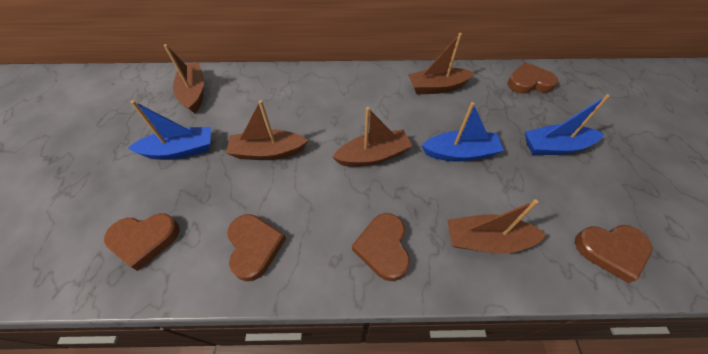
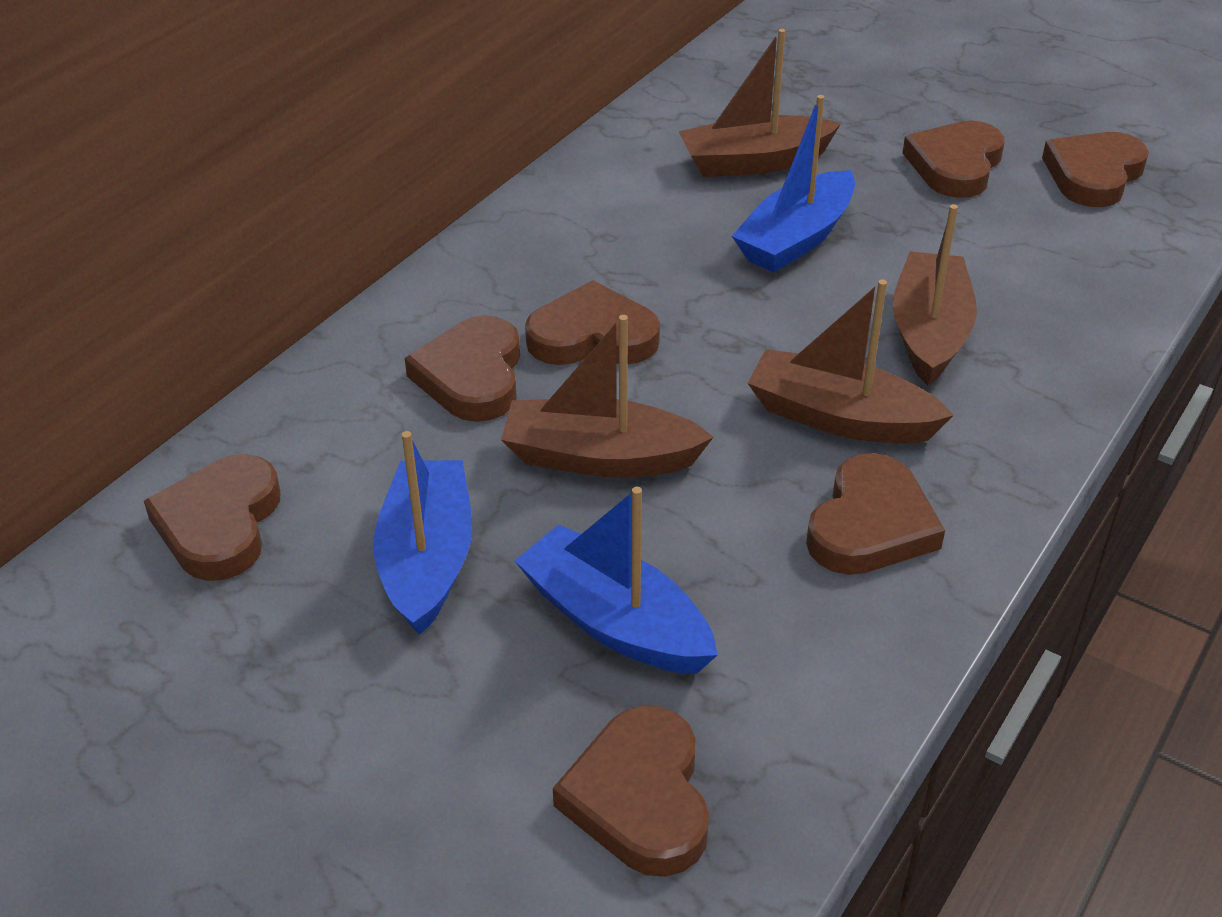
brown boat: [164,44,204,113] [226,100,308,160] [332,107,412,167] [408,33,475,95] [448,199,546,254] = 5 -> [501,315,714,478] [678,29,841,177] [748,279,954,444] [893,204,977,386] = 4
brown heart: [104,213,179,271] [227,214,286,281] [352,213,410,281] [507,62,558,94] [575,225,652,283] = 5 -> [144,454,281,581] [405,315,520,422] [525,280,660,365] [553,705,709,877] [806,453,945,575] [902,121,1005,198] [1042,132,1149,207] = 7

